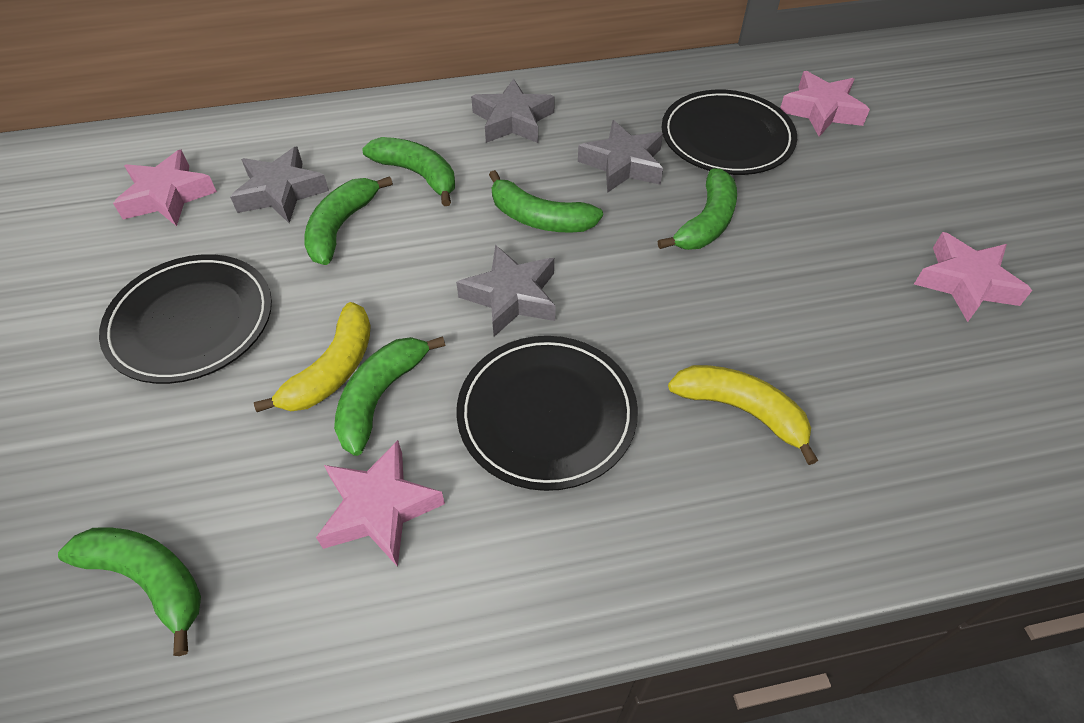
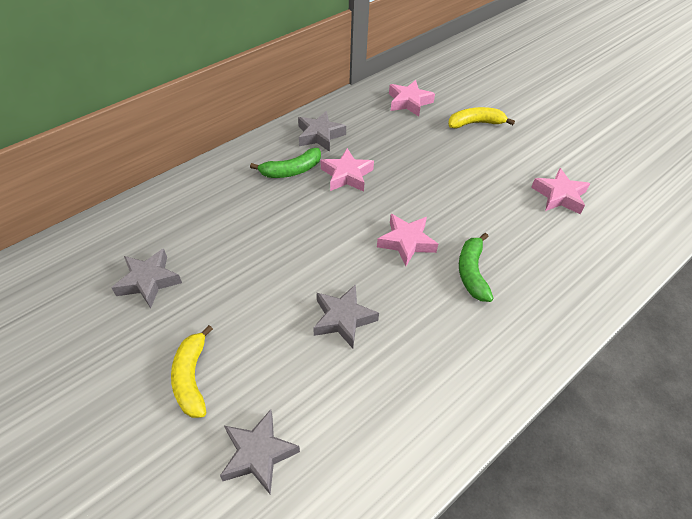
black plate: [99,254,272,384] [456,336,638,491] [662,90,797,175] = 3 -> none = 0
green banana: [58,527,201,656] [304,176,393,265] [334,336,445,456] [362,137,455,206] [489,170,603,233] [658,168,737,250] = 6 -> [250,148,321,178] [459,233,494,302] = 2

